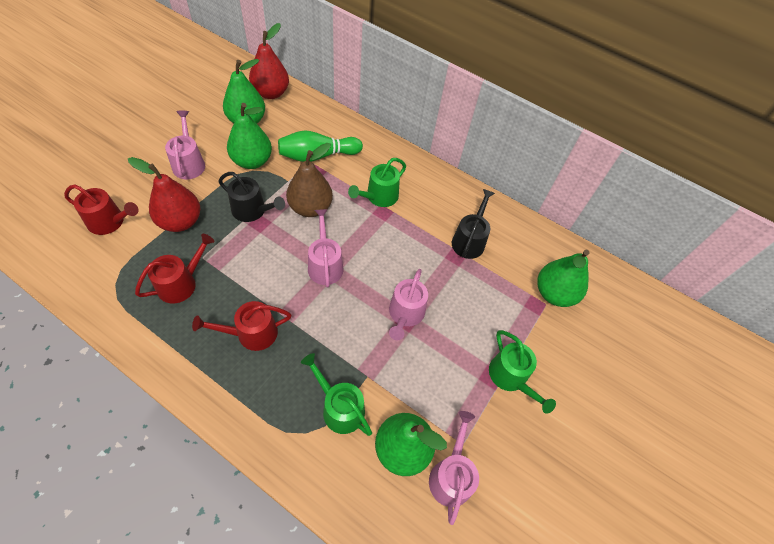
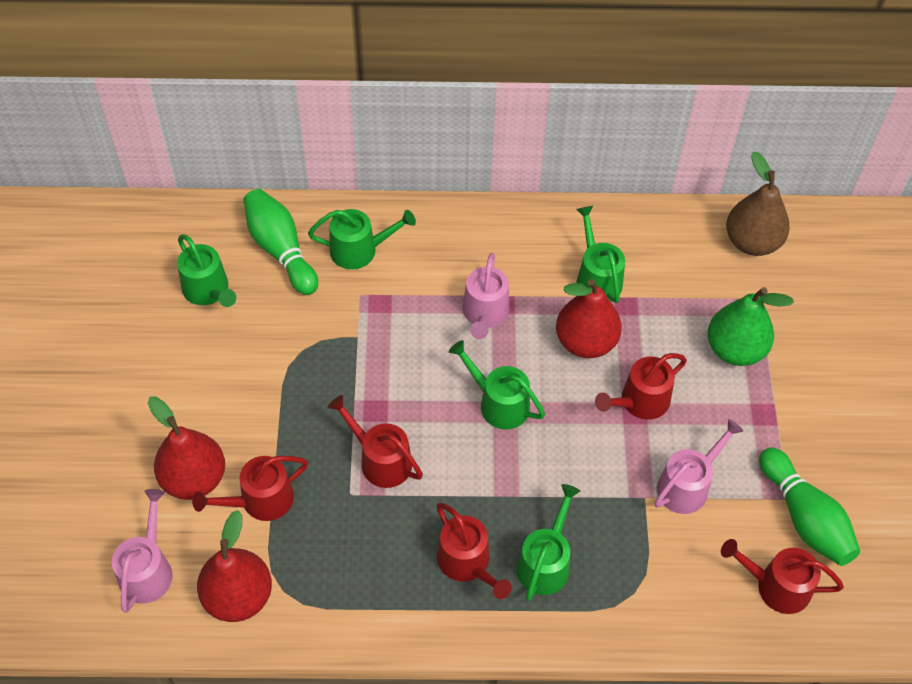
black watering can: [219,172,285,222] [452,189,495,259] = 2 -> none = 0
green bowling pin: [278,130,363,162] = 1 -> [243,189,318,295] [759,447,860,566] = 2
green pear: [223,59,265,123] [227,103,272,169] [375,413,447,476] [537,249,590,307] = 4 -> [707,287,794,366] = 1
green watering can: [301,353,372,436] [348,158,406,207] [489,330,556,413] = 3 -> [177,234,236,307] [308,209,416,269] [449,340,545,429] [516,484,580,601] [576,206,625,303] = 5
pink watering can: [165,111,205,179] [308,209,343,288] [389,269,428,340] [429,411,479,525] = 4 -> [112,489,173,613] [463,253,509,339] [655,419,743,514] = 3
red pear: [128,157,200,232] [249,23,289,99] = 2 -> [148,396,225,500] [197,510,272,622] [556,279,622,358] = 3
red watering can: [64,184,139,235] [135,234,215,304] [192,301,291,351] = 3 -> [192,456,308,521] [328,395,423,488] [437,503,512,599] [595,353,687,420] [721,539,844,614] = 5

